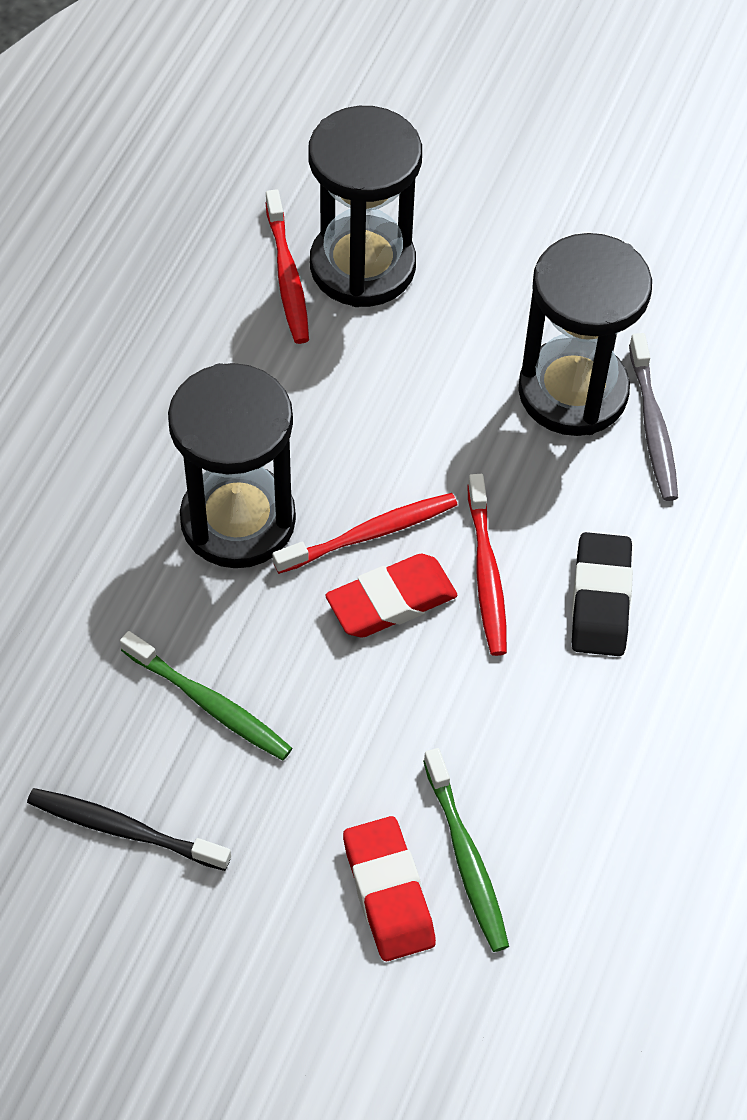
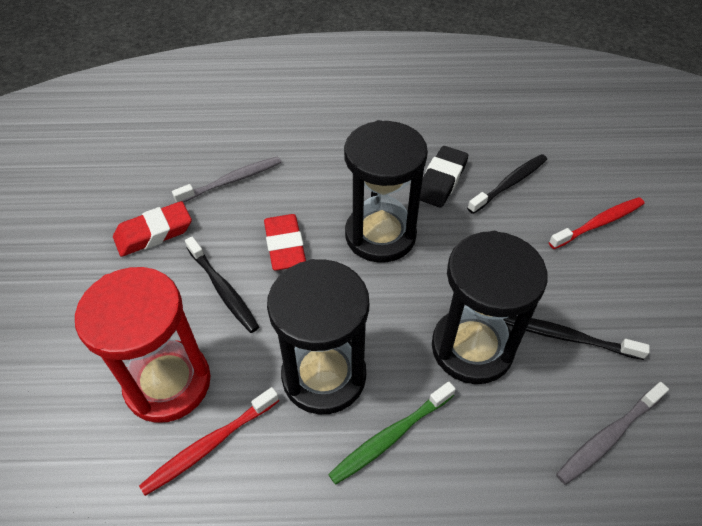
black toothbrush: [27,788,231,871] = 1 -> [185,236,259,333] [467,154,547,214] [504,316,650,360] = 3
green toothbrush: [120,631,292,760] [423,748,509,952] = 2 -> [328,381,456,485] = 1
grey toothbrush: [629,333,678,501] = 1 -> [172,156,281,202] [556,382,669,485] = 2
red hourglass: none = 0 -> [75,267,211,423] = 1
red toothbrush: [265,189,309,344] [272,493,458,574] [467,474,507,656] = 3 -> [139,387,279,496] [549,197,645,249] = 2

